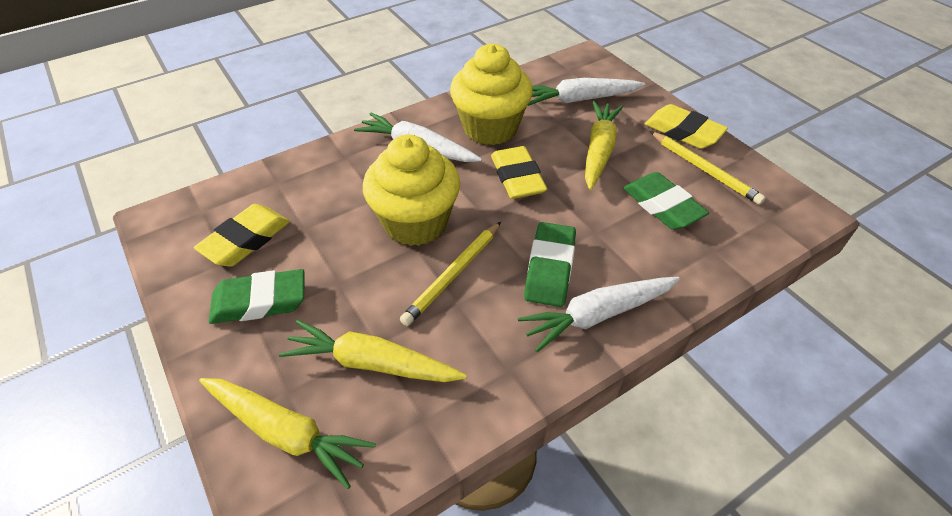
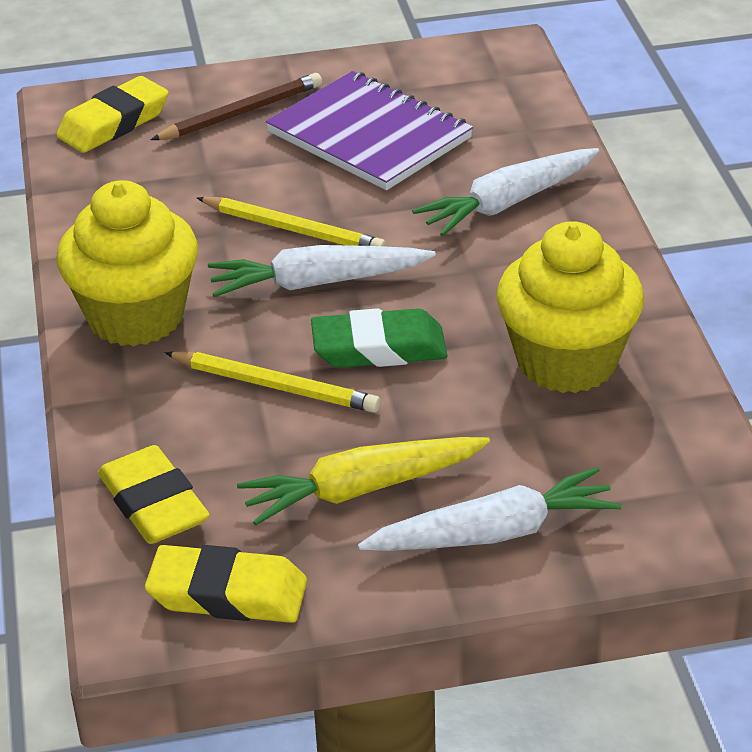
brown pencil: none = 0 -> [151,73,322,140] = 1
green eraser: [209,269,304,324] [524,222,576,307] [623,172,709,230] = 3 -> [311,308,447,368] = 1
purple notebook: none = 0 -> [265,71,473,190] = 1
yellow carrot: [199,378,376,489] [279,320,467,382] [585,101,623,190] = 3 -> [237,437,490,525] = 1

